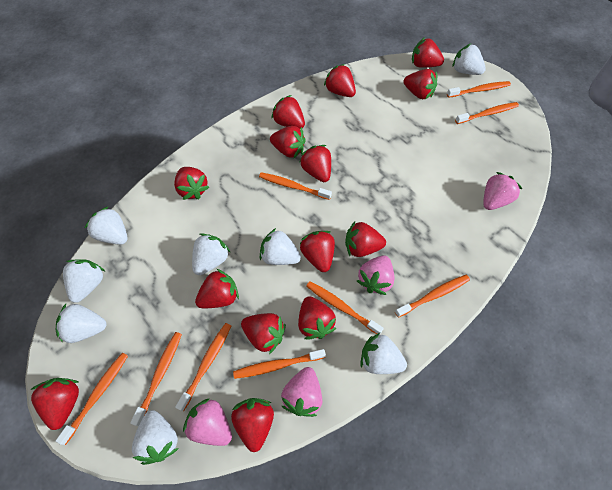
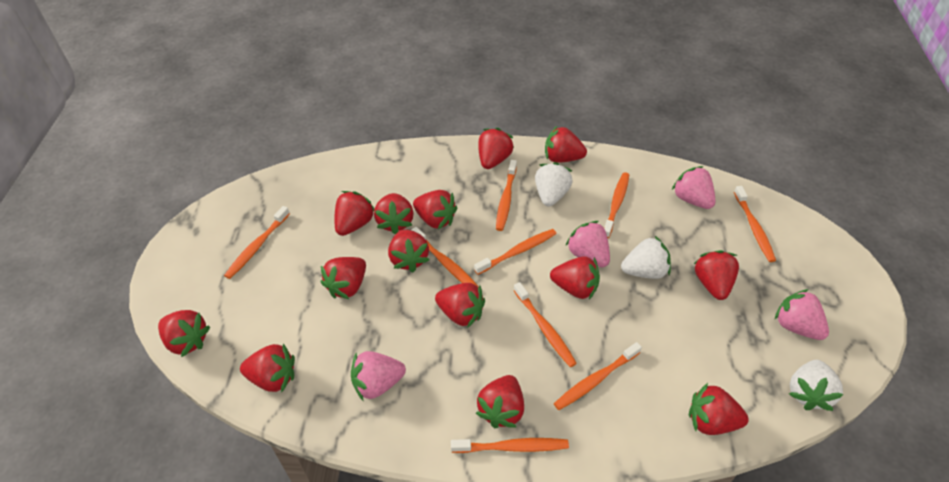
white strawberry: [56,304,106,343] [63,259,106,303] [85,206,128,245] [132,410,179,465] [192,233,231,275] [260,228,301,265] [360,333,407,374] [453,44,486,75] = 8 -> [535,162,573,206] [621,236,671,279] [789,360,844,411] = 3

